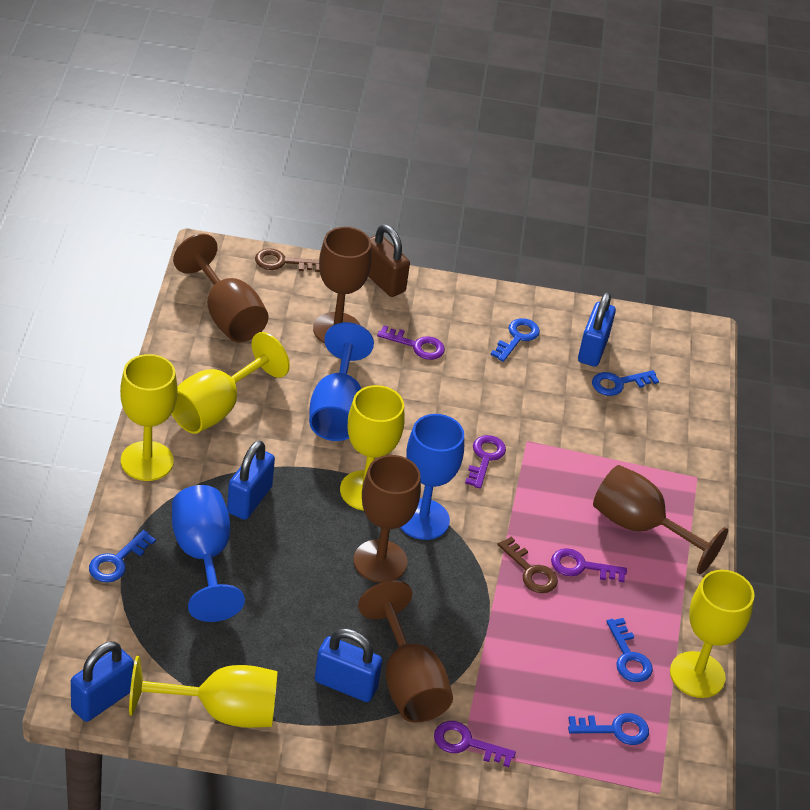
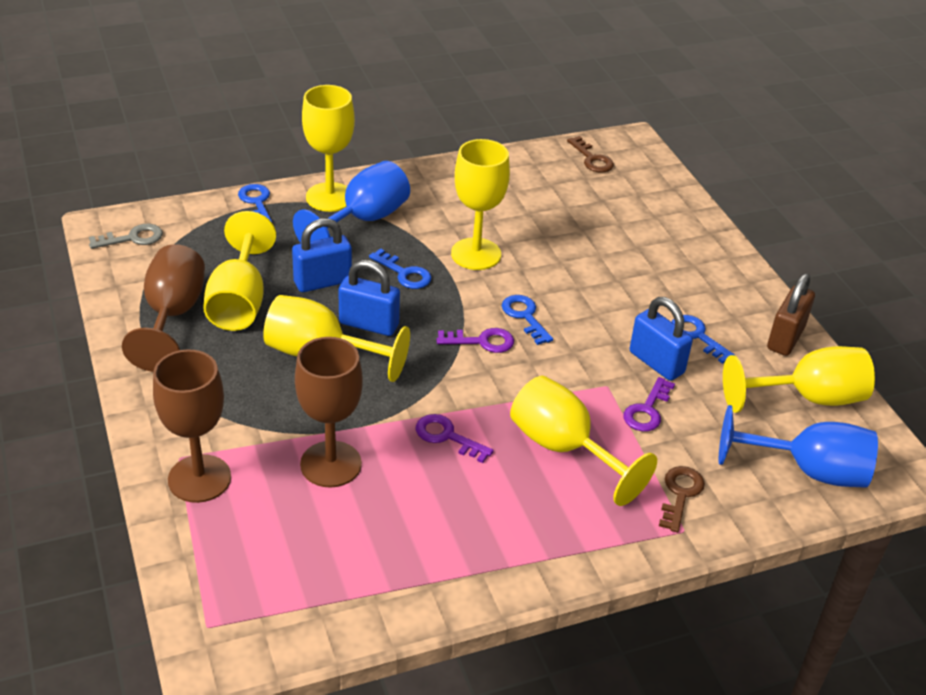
blue goblet: [172,485,245,622] [309,322,374,441] [400,414,464,540] = 3 -> [293,161,410,243] [719,405,878,488] = 2
blue key: [89,530,156,582] [491,318,540,362] [568,713,649,745] [592,370,659,396] [606,618,653,682] = 5 -> [238,184,272,222] [369,248,432,289] [502,295,553,345] [672,315,736,364] = 4
blue padlock: [71,641,134,722] [227,440,275,520] [315,629,382,702] [578,293,616,367] = 4 -> [292,218,352,292] [338,260,400,336] [630,297,693,381] = 3
brown goblet: [173,234,269,343] [313,227,372,344] [353,455,421,583] [358,580,453,723] [593,465,728,574] = 5 -> [122,244,205,372] [153,349,231,503] [295,337,363,487] = 3
grey key: none = 0 -> [89,224,163,249] = 1
purple key: [377,325,445,360] [434,721,516,767] [465,435,506,489] [551,548,627,582] = 4 -> [416,414,494,463] [437,328,514,353] [623,377,675,432] = 3
yellow goblet: [120,354,178,481] [129,656,278,728] [172,332,290,434] [340,385,404,511] [670,570,754,698] = 5 -> [203,211,276,331] [263,295,410,382] [302,85,355,212] [451,139,510,270] [510,376,657,506] [723,346,875,413] = 6

